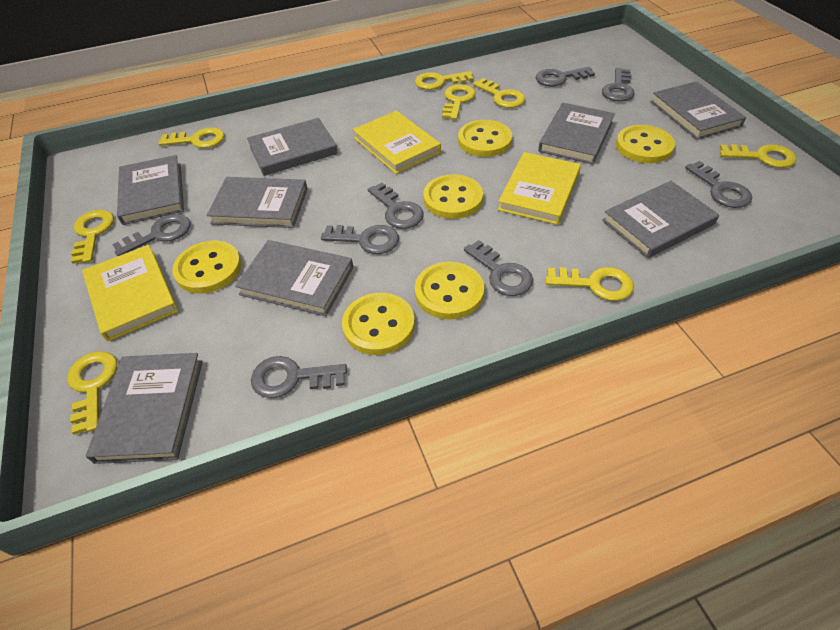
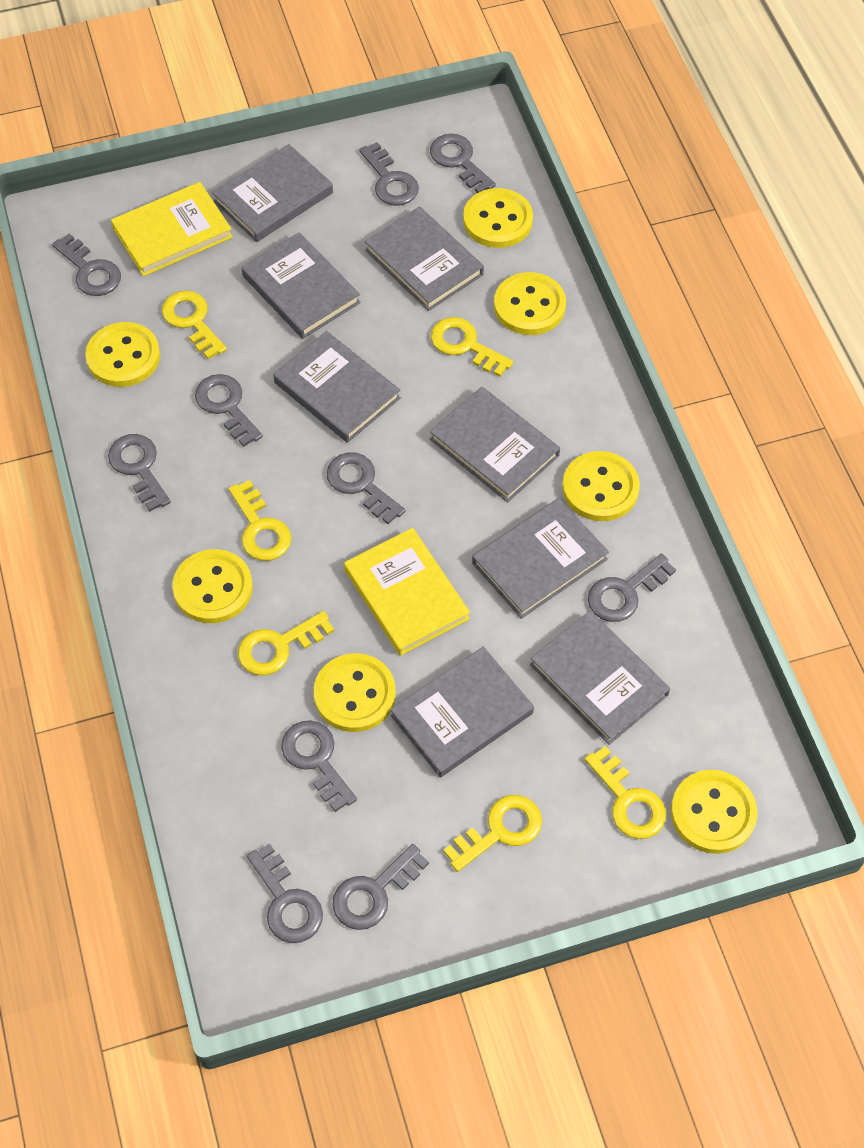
grey key: [112,214,191,256] [251,356,347,398] [321,225,399,254] [368,182,423,229] [464,240,533,296] [536,67,595,86] [602,68,635,101] [685,161,752,208] = 8 -> [52,233,121,296] [108,434,171,511] [195,374,263,447] [247,843,323,943] [281,720,357,812] [326,452,406,524] [332,844,429,930] [359,142,419,206] [430,134,496,193] [588,553,676,622] = 10
yellow book: [82,245,179,341] [353,111,441,174] [498,152,581,225] = 3 -> [111,182,233,276] [344,528,470,656] = 2
yellow button: [172,241,241,294] [342,293,415,355] [415,262,484,319] [423,174,483,219] [458,120,512,157] [616,125,675,163] = 6 -> [85,322,160,387] [172,549,253,623] [314,653,396,732] [463,188,533,248] [494,272,566,335] [562,451,640,521] [671,770,757,854] = 7
yellow key: [67,351,117,435] [71,210,114,264] [158,127,224,148] [415,71,474,90] [442,84,476,120] [473,78,525,108] [545,267,634,301] [720,144,797,168] = 8 -> [162,290,227,359] [229,480,291,561] [238,611,334,676] [431,317,513,377] [444,795,542,872] [584,746,666,839] = 6

